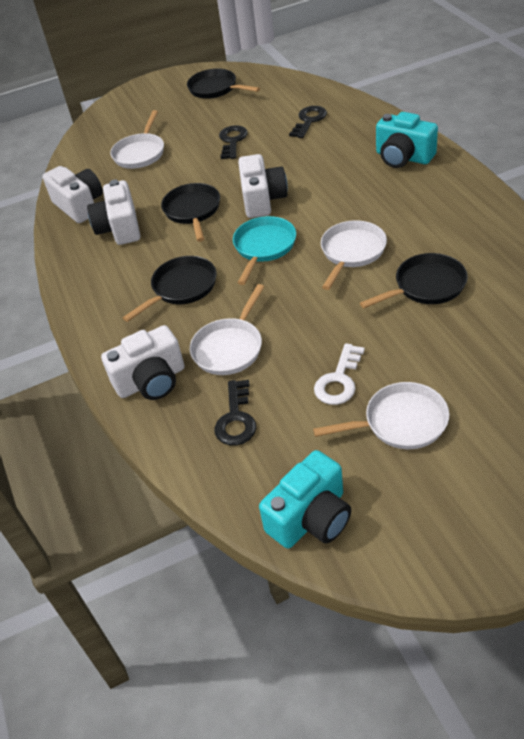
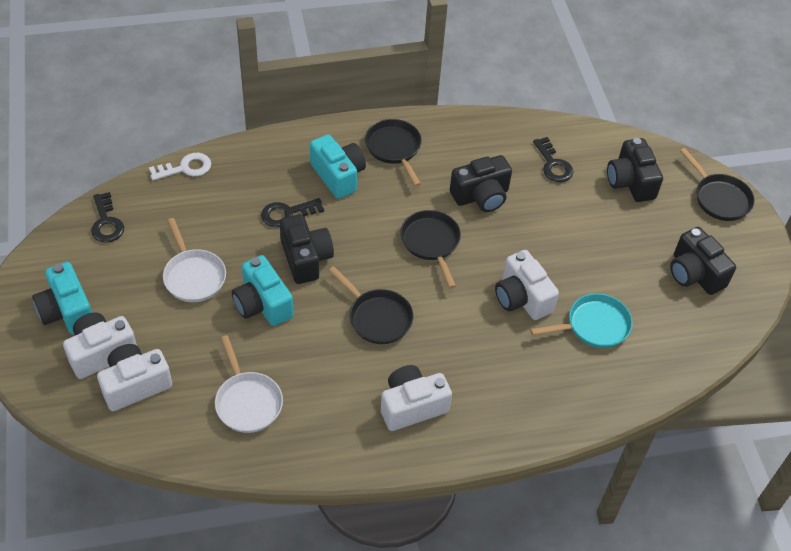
black camera: none = 0 -> [280,214,334,284] [450,155,512,212] [607,138,663,202] [670,227,736,295] = 4
turquoise camera: [259,450,351,549] [376,112,438,168] = 2 -> [32,262,92,334] [232,255,294,326] [310,134,366,199] = 3
white pan: [110,110,164,169] [190,284,264,375] [313,382,449,449] [321,220,387,290] = 4 -> [163,218,226,302] [215,335,283,433] = 2

